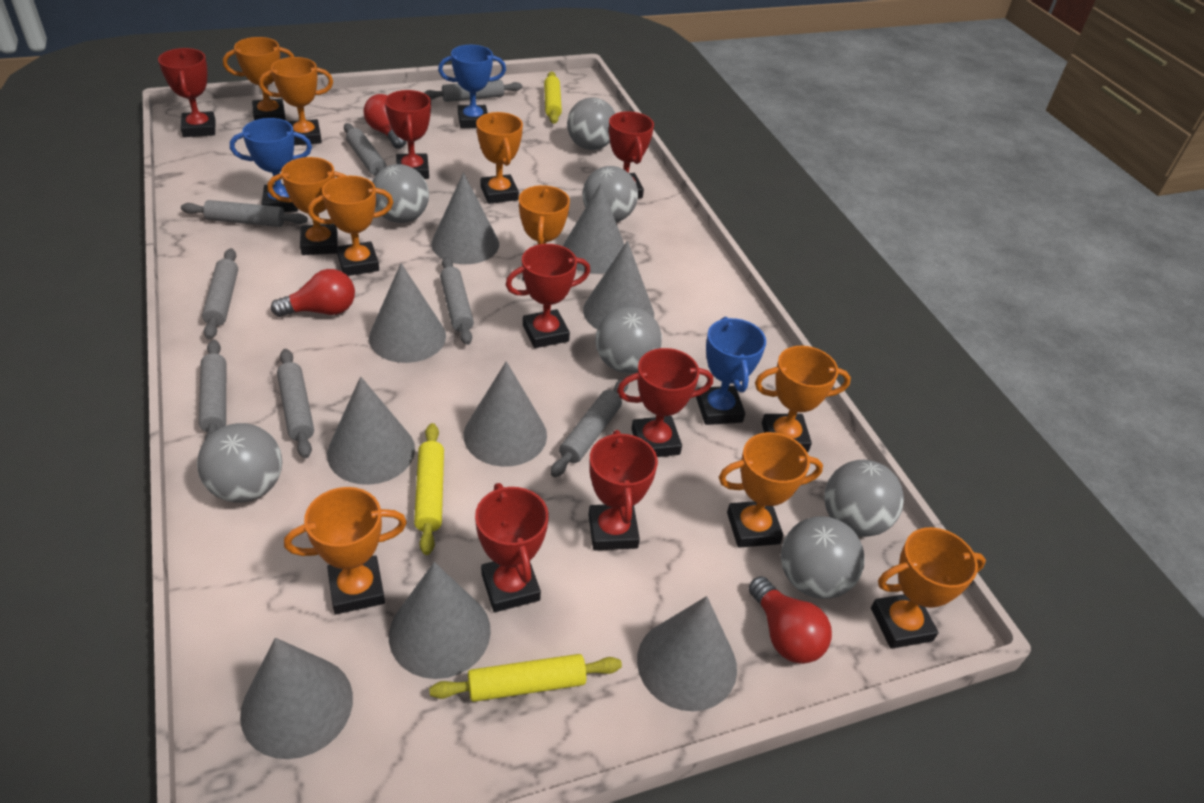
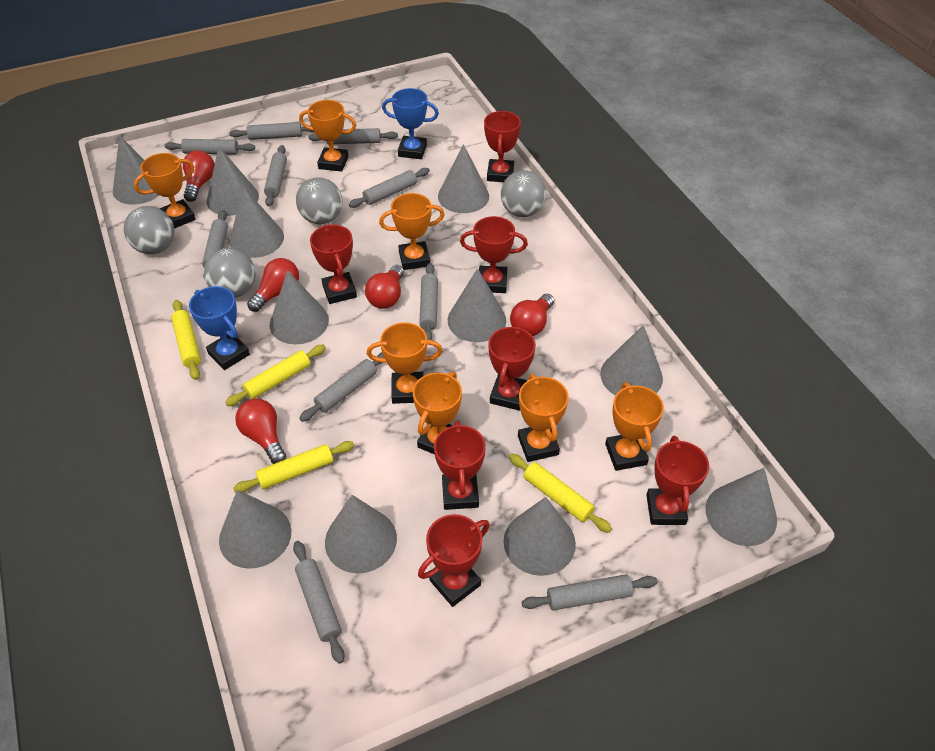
blue trophy: [230,118,312,212] [438,45,506,128] [696,317,766,425] = 3 -> [189,286,250,370] [382,88,439,159] = 2
grey ball: [197,423,282,503] [372,164,429,223] [567,97,615,150] [583,166,638,222] [595,306,662,373] [781,516,865,599] [824,460,904,537] = 7 -> [124,206,174,254] [204,248,256,298] [296,177,343,224] [501,170,546,217] = 4
grey cone: [240,638,353,759] [327,376,415,485] [369,263,446,363] [389,562,491,679] [431,172,499,264] [464,361,547,467] [563,183,624,274] [583,241,654,329] [637,596,737,711] = 9 -> [113,136,159,205] [207,147,259,216] [219,490,291,569] [229,187,284,258] [270,270,329,344] [325,495,397,573] [438,144,489,213] [448,268,506,342] [503,497,576,576] [600,325,663,395] [705,468,777,546] = 11
grey rolling pin: [181,200,308,227] [199,340,226,440] [202,248,238,339] [277,349,314,458] [344,123,386,176] [424,80,522,102] [440,256,474,345] [551,379,628,477] = 8 -> [165,139,255,155] [202,210,228,279] [229,122,314,140] [264,145,287,207] [293,541,345,664] [299,352,384,422] [309,128,398,144] [349,168,430,208] [419,263,438,340] [522,574,657,611] = 10
orange trophy: [223,37,294,121] [259,57,333,145] [267,157,346,255] [284,487,407,614] [308,176,393,276] [476,112,523,204] [519,185,570,280] [719,432,823,548] [755,346,851,452] [871,527,986,649] = 10 -> [134,153,196,229] [299,100,356,172] [367,322,443,404] [379,193,444,270] [413,372,462,454] [518,374,569,462] [605,382,664,471] = 7
red light bulb: [271,269,355,317] [364,94,406,149] [749,576,832,664] = 3 -> [183,151,215,202] [235,399,286,464] [247,258,299,312] [365,265,404,309] [510,293,554,336] = 5
yellow rolling pin: [414,423,444,555] [429,654,622,702] [544,71,562,124] = 3 -> [171,300,201,380] [225,344,326,406] [233,441,354,493] [509,454,612,533] = 4

